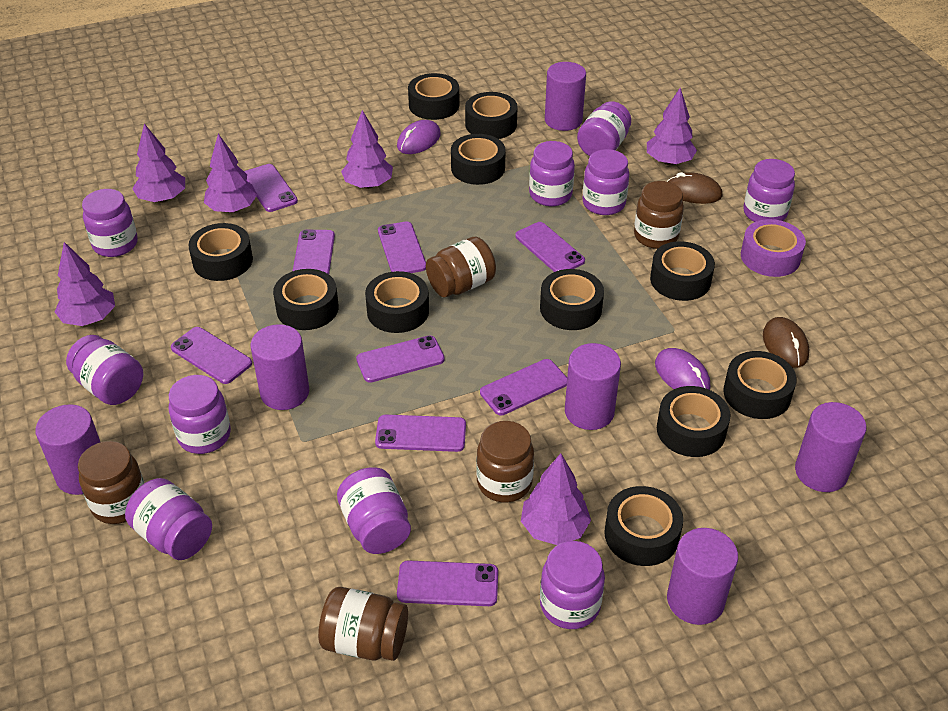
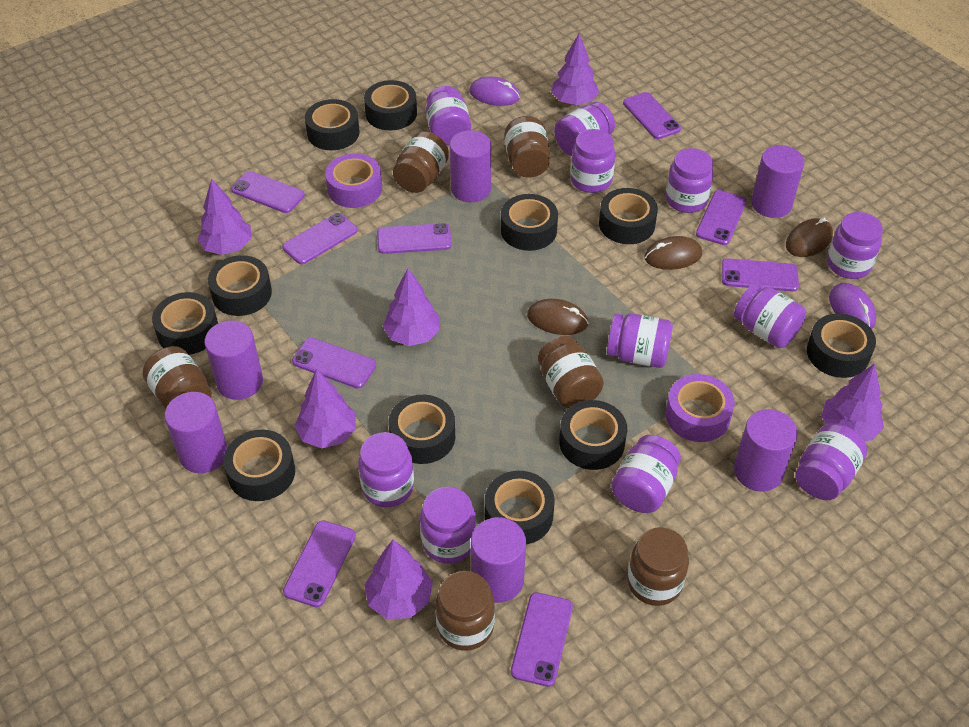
brown jar: [78,441,144,524] [318,587,408,661] [426,236,496,297] [476,421,534,502] [634,181,684,249] = 5 -> [143,346,212,408] [393,131,449,193] [436,571,495,651] [504,116,550,178] [538,336,604,408] [627,527,689,606] = 6
brown mouse: [667,172,722,204] [763,317,809,368] = 2 -> [527,299,589,335] [644,236,702,270] [786,217,833,257] = 3
purple jar: [66,335,143,405] [82,189,138,257] [125,478,212,560] [169,375,231,454] [337,467,411,554] [529,141,575,206] [540,541,605,629] [577,101,631,156] [582,149,630,215] [743,159,795,222] = 10 -> [358,432,414,508] [420,487,476,564] [426,86,471,146] [554,102,615,156] [570,129,615,193] [607,313,673,368] [611,435,681,513] [666,148,714,213] [734,283,806,348] [795,423,867,500] [827,212,883,279] = 11
purple tape: [741,219,806,277] = 1 -> [325,154,382,208] [666,374,735,442] = 2

